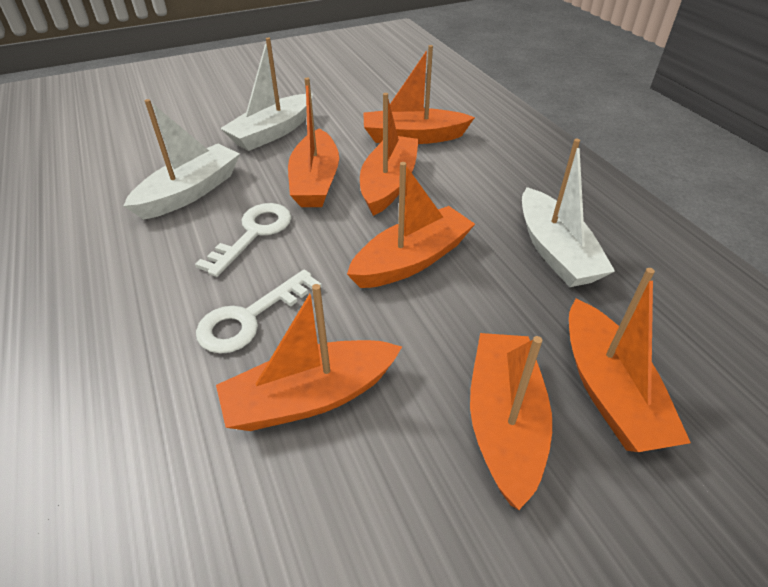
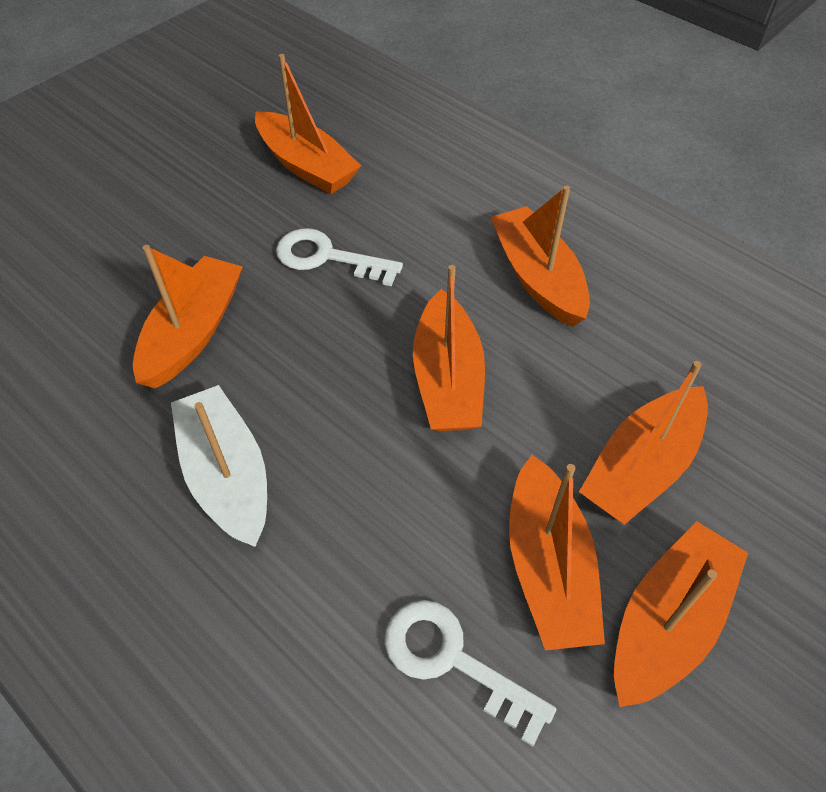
white boat: [123,99,240,220] [220,38,313,151] [522,139,615,287] = 3 -> [171,385,267,547] = 1

